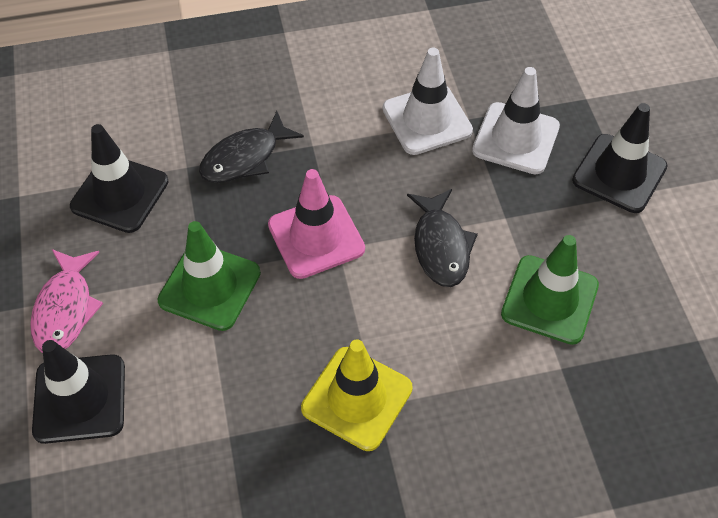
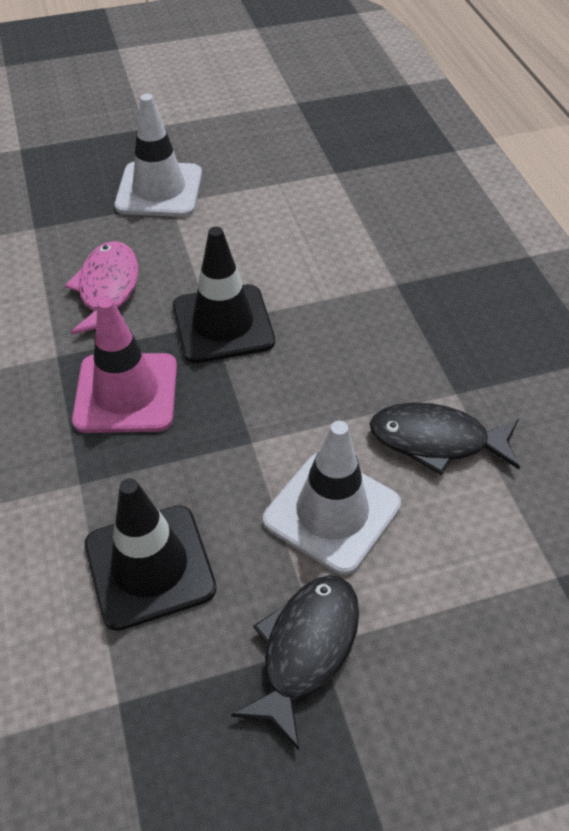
black traffic cone: [32,340,125,444] [70,124,168,233] [572,103,668,213] = 3 -> [85,478,217,631] [173,227,275,363] = 2
green traffic cone: [157,221,261,331] [501,235,599,345] = 2 -> none = 0
yellow traffic cone: [301,339,413,451] = 1 -> none = 0

